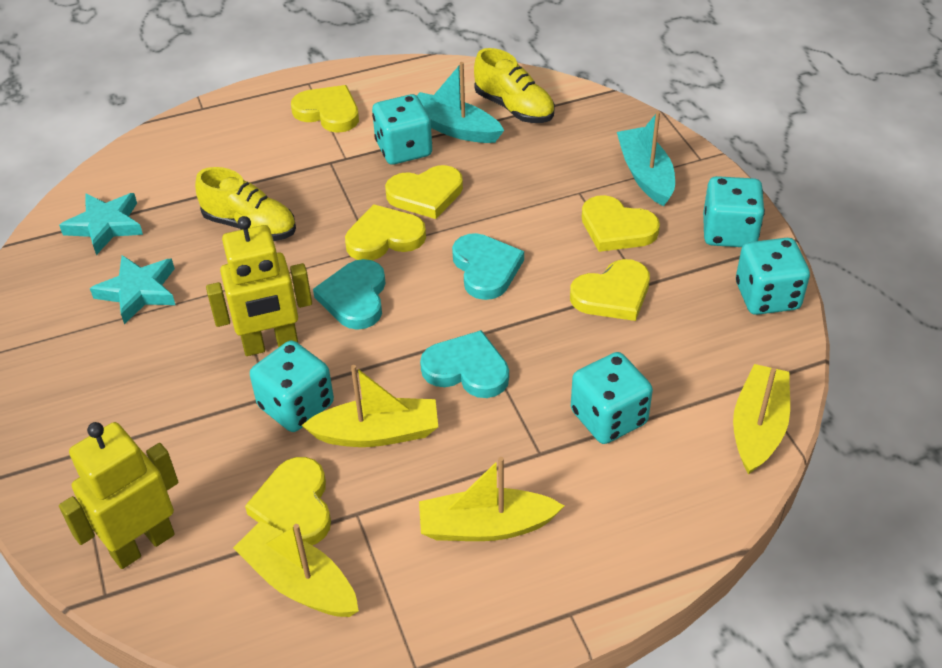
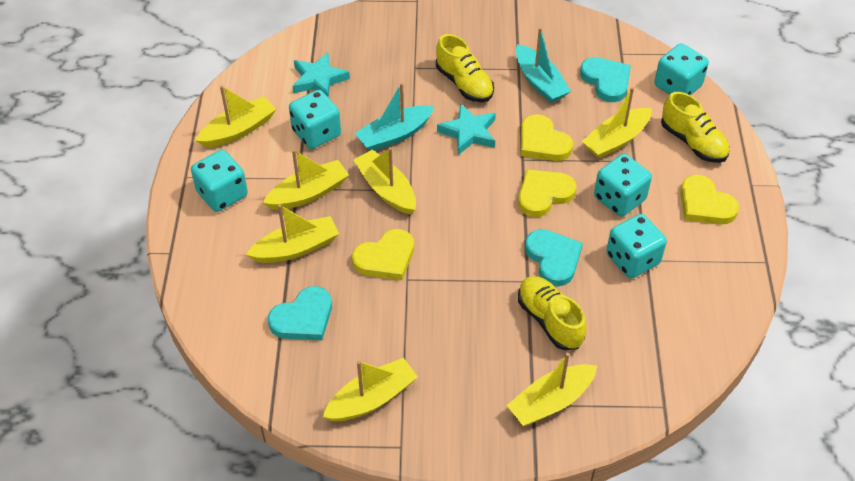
yellow boat: [233,521,359,617] [301,365,438,447] [419,457,564,541] [733,364,790,474] = 4 -> [196,85,276,148] [246,204,339,263] [263,149,349,210] [322,358,418,421] [353,147,416,215] [507,353,597,426] [582,87,652,159] = 7
yellow heart: [245,457,331,545] [291,85,359,133] [345,204,426,260] [385,165,463,219] [570,259,650,321] [582,195,660,252] = 6 -> [352,229,414,280] [518,169,577,217] [521,114,573,161] [680,175,739,224] = 4
yellow robot: [59,422,178,569] [206,216,312,356] = 2 -> none = 0
yellow shoe: [195,167,296,241] [474,48,555,123] = 2 -> [436,34,494,102] [518,276,587,350] [661,92,730,163] = 3

